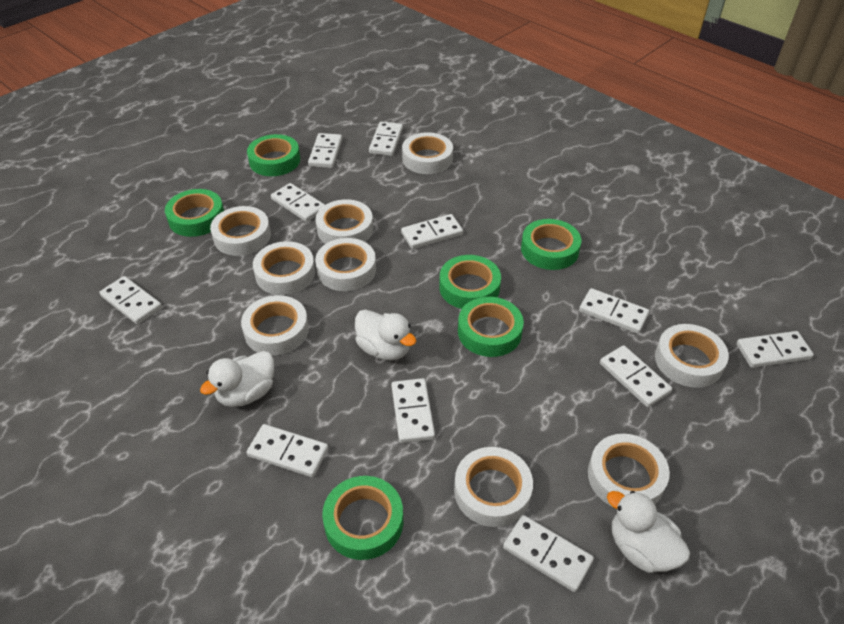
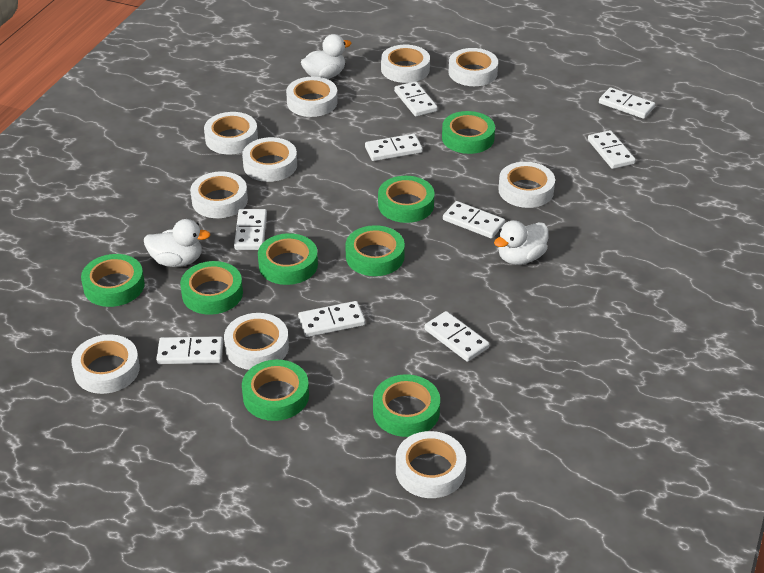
green tape: [165,189,224,237] [247,134,300,176] [322,476,403,560] [439,255,501,309] [458,297,524,357] [521,219,581,270] = 6 -> [81,254,145,307] [180,261,243,315] [242,360,309,421] [258,233,318,285] [345,225,405,276] [373,374,440,437] [378,176,434,223] [442,111,495,154] = 8
white domino: [100,276,162,325] [247,424,328,477] [271,183,325,222] [308,133,342,168] [369,122,403,156] [391,378,435,443] [401,214,463,249] [503,515,594,592] [579,288,649,334] [600,345,672,407] [736,331,814,368] = 11 -> [156,336,223,364] [234,209,267,250] [298,301,365,337] [365,134,423,161] [394,81,438,117] [424,311,489,362] [443,201,505,238] [588,130,636,169] [599,87,655,119] = 9
white tape: [210,206,271,256] [241,295,309,355] [253,241,315,295] [315,238,376,291] [316,199,373,244] [402,132,453,174] [454,447,533,527] [588,434,670,507] [655,324,729,388] = 9 -> [71,334,140,394] [190,172,248,218] [204,112,258,154] [224,313,289,370] [242,137,297,182] [286,77,338,117] [381,45,430,83] [396,431,466,498] [449,48,498,86] [498,162,555,208] = 10

